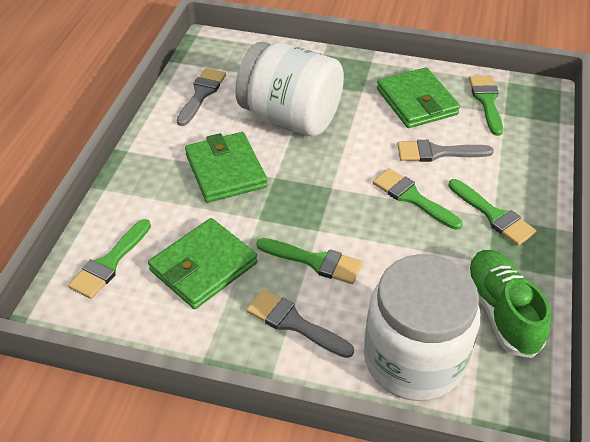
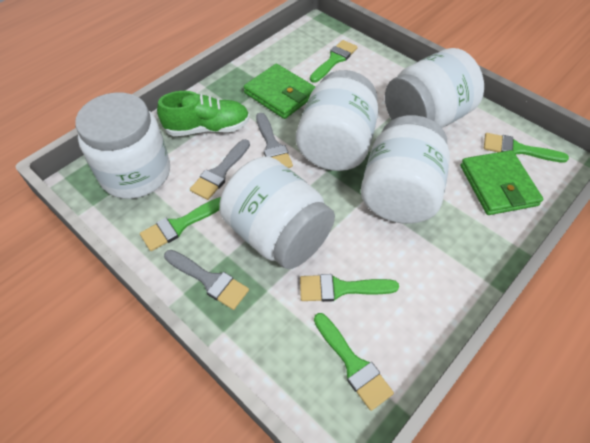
green wallet: [148,218,258,309] [185,132,268,203] [377,68,460,128] = 3 -> [244,64,315,119] [460,150,543,215] = 2
white jar: [235,42,344,136] [364,254,480,401] = 2 -> [75,92,170,199] [219,156,335,269] [296,70,378,171] [361,115,450,224] [385,48,484,128] = 5

